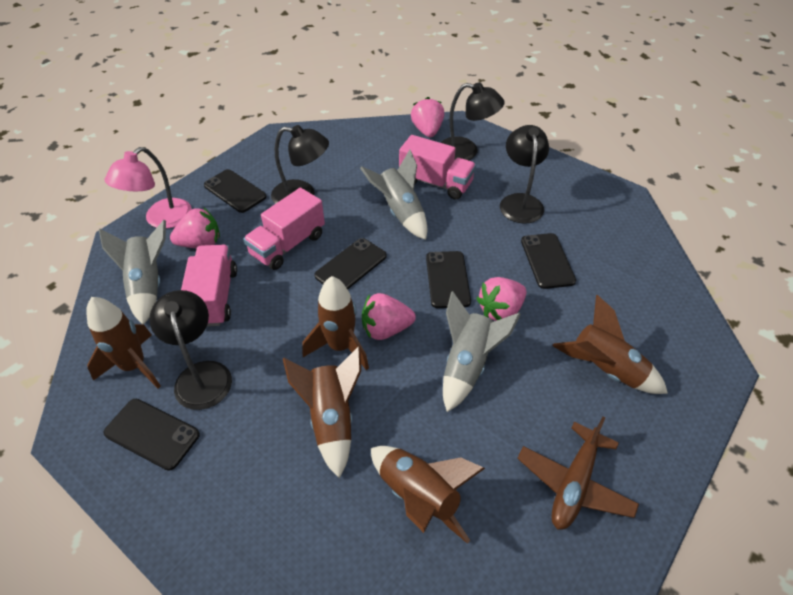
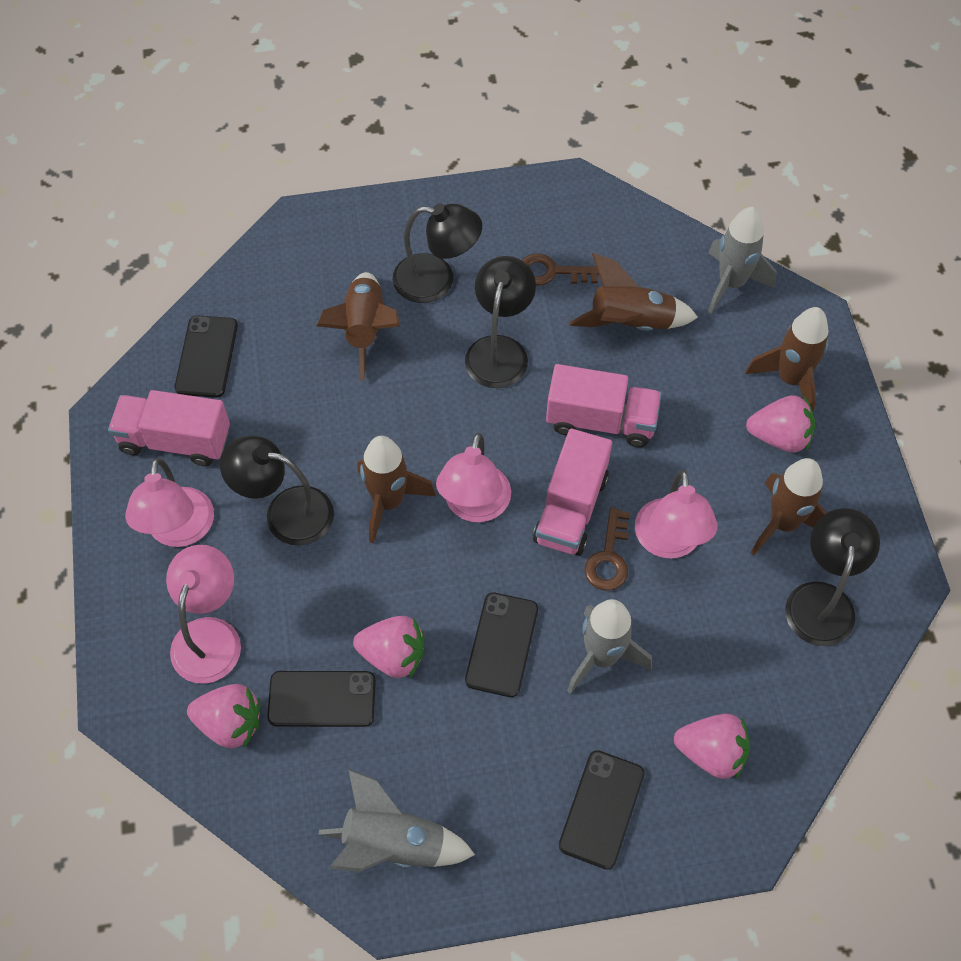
black phone: [103,399,200,471] [204,169,266,213] [314,238,387,290] [426,251,471,308] [521,233,576,289] = 5 -> [175,315,238,398] [267,671,376,727] [465,592,538,697] [559,750,644,870] = 4
brown key: none = 0 -> [522,254,599,285] [584,508,630,590] = 2
brown plane: [517,416,639,530] = 1 -> none = 0
pink lamp: [105,147,192,229] = 1 -> [125,458,214,547] [166,545,241,684] [436,433,511,522] [635,470,718,559] = 4

